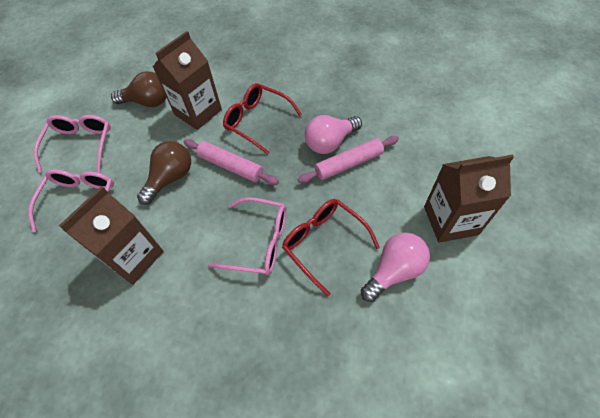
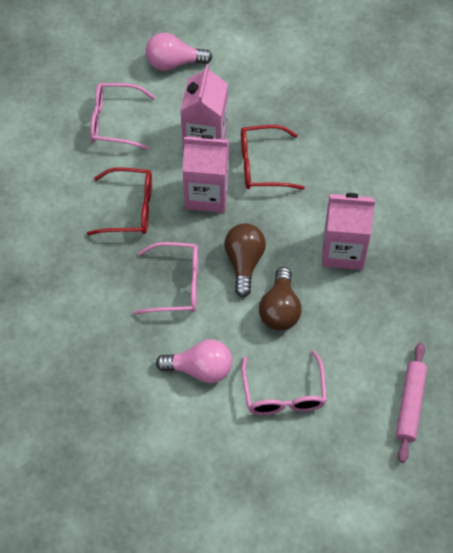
brown carton: [59,186,164,285] [153,31,222,130] [424,155,514,243] = 3 -> none = 0
pink carton: none = 0 -> [180,64,228,151] [183,135,229,213] [322,193,375,270] = 3
pink rolling pin: [184,139,279,185] [298,136,399,183] = 2 -> [396,343,427,463] = 1

